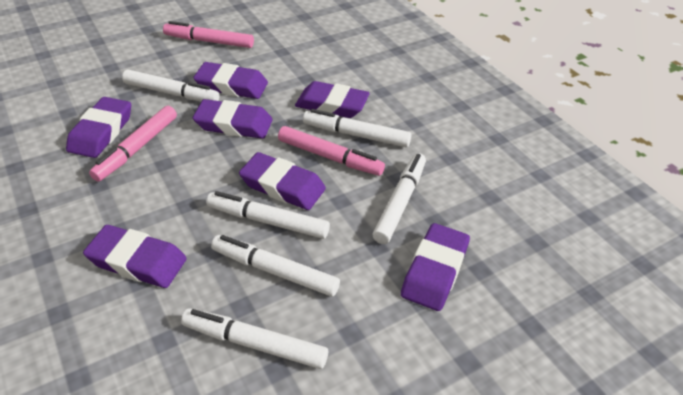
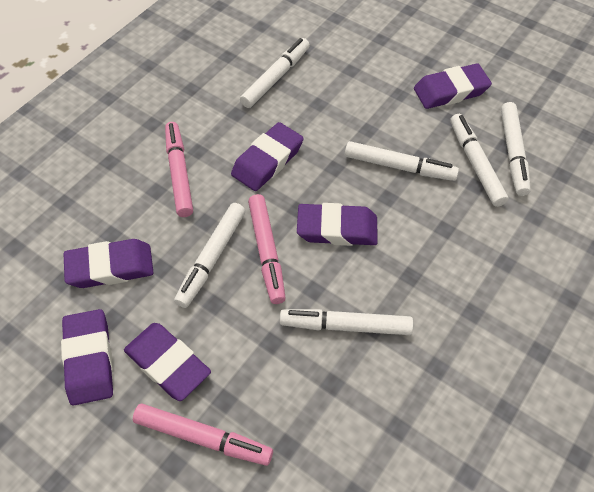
purple eraser: [66,97,131,158] [83,225,187,288] [193,62,268,99] [193,99,273,139] [239,152,326,210] [295,81,370,118] [401,223,470,311] = 7 -> [61,309,113,405] [63,239,154,288] [124,323,211,401] [231,122,304,191] [297,203,378,246] [414,64,492,109] = 6

